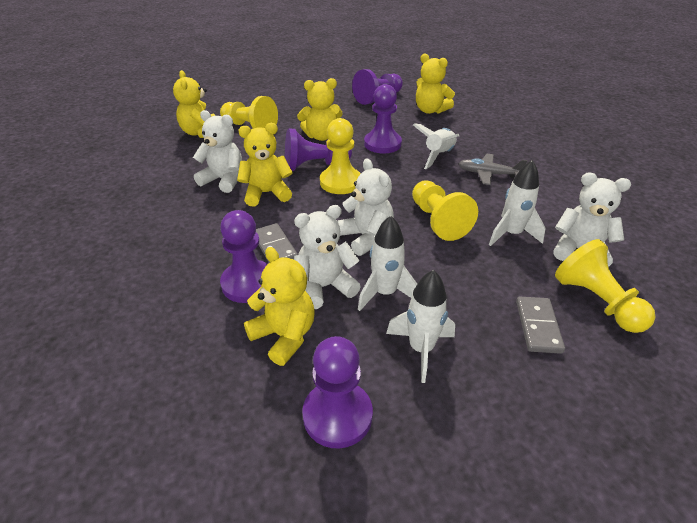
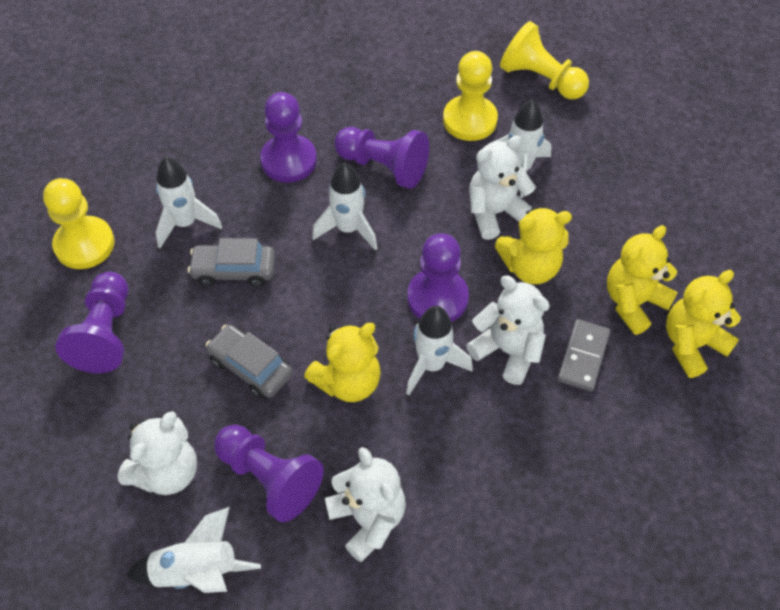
grey car: none = 0 -> [188,238,275,287] [206,324,293,399] = 2
grey domino: [256,223,298,263] [516,297,565,354] = 2 -> [558,319,610,392] = 1
grey plane: [458,154,527,185] = 1 -> none = 0
white rocket: [358,216,417,311] [386,270,455,383] [413,123,459,169] [489,160,545,246] = 4 -> [126,507,261,593] [156,157,222,248] [312,163,377,250] [406,306,473,395] [493,100,552,197] = 5
yellow pawn: [220,96,278,129] [320,118,361,194] [412,180,478,241] [555,239,655,333] = 4 -> [43,178,114,269] [443,51,498,141] [500,21,589,99] = 3
yellow teddy bear: [173,70,215,138] [237,123,293,206] [244,247,314,366] [297,78,343,141] [416,53,455,114] = 5 -> [304,323,381,402] [495,206,572,284] [607,225,678,335] [666,270,741,378] = 4

